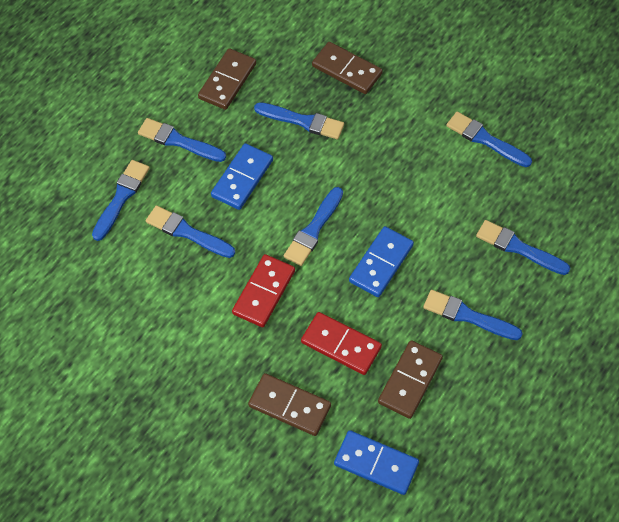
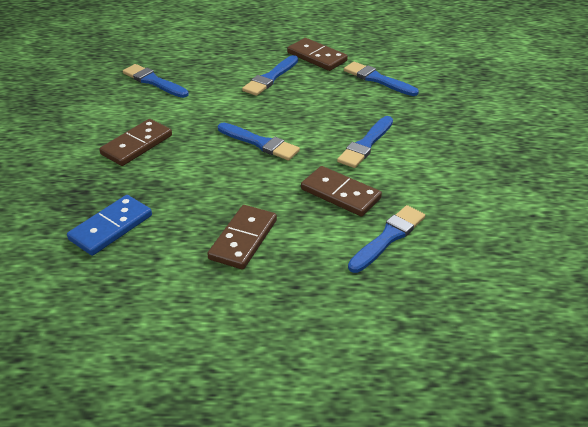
blue brush: [92,160,150,241] [138,118,226,162] [146,205,235,258] [254,102,344,139] [284,187,343,266] [423,290,523,340] [446,112,532,167] [476,220,570,275] = 8 -> [123,64,189,98] [218,122,300,160] [242,55,298,96] [337,116,393,168] [344,62,419,96] [348,205,425,273] = 6
blue domino: [211,143,273,210] [334,430,419,495] [349,226,414,297] = 3 -> [67,195,152,256] = 1
red domino: [232,254,295,327] [301,312,382,375] = 2 -> none = 0

